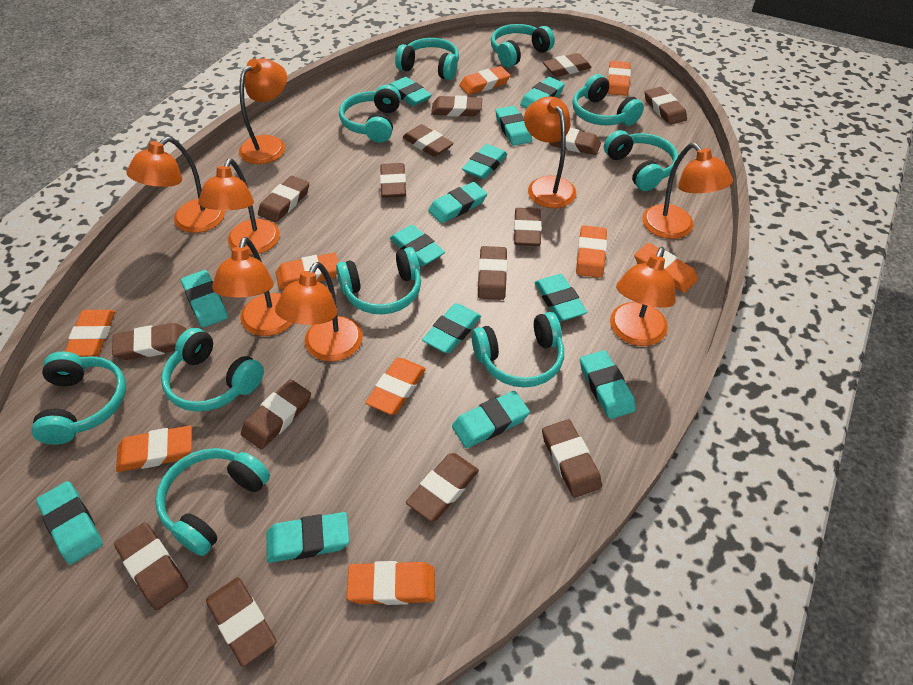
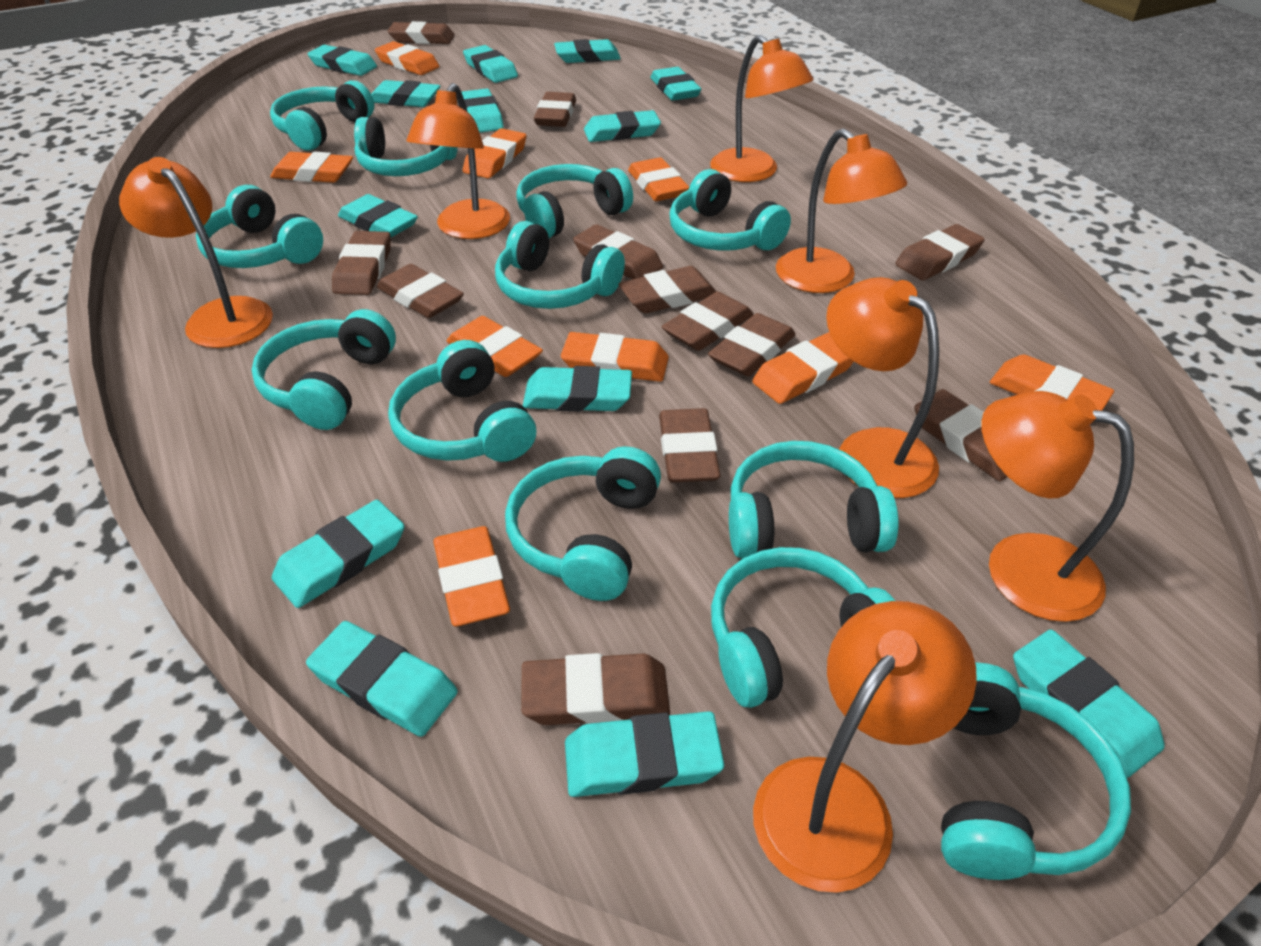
brown eraser: [112,323,186,360] [114,522,188,610] [206,577,276,667] [241,379,311,450] [258,176,309,223] [380,163,406,198] [403,124,454,157] [406,453,479,522] [431,95,482,117] [478,246,507,300] [514,208,542,246] [542,419,602,498] [543,53,592,77] [550,128,601,155] [644,87,687,125] = 15 -> [332,231,391,295] [377,264,464,318] [388,21,455,44] [521,653,670,725] [534,92,576,127] [573,224,663,279] [619,266,717,313] [659,408,721,483] [661,292,754,351] [708,313,796,377] [895,224,985,280] [914,389,1008,481] = 12
orange lamp: [127,137,225,233] [198,158,280,255] [212,237,293,336] [239,58,287,164] [275,262,363,361] [524,96,576,208] [610,247,676,346] [643,143,733,239] = 8 -> [119,157,273,348] [406,83,510,239] [710,35,814,182] [753,601,977,893] [776,129,907,293] [826,277,939,498] [981,391,1134,622] = 7
turquoise headphones: [31,351,126,445] [155,448,270,556] [161,328,264,412] [336,247,421,314] [339,85,401,143] [395,38,459,80] [471,312,564,387] [491,24,555,67] [573,74,644,126] [604,130,679,191] = 10 -> [196,185,323,268] [252,309,396,430] [270,80,374,151] [354,117,458,176] [388,340,536,462] [495,221,625,309] [505,446,661,601] [516,164,633,238] [669,169,791,251] [711,547,895,708] [729,441,899,559] [941,662,1131,880] = 12

